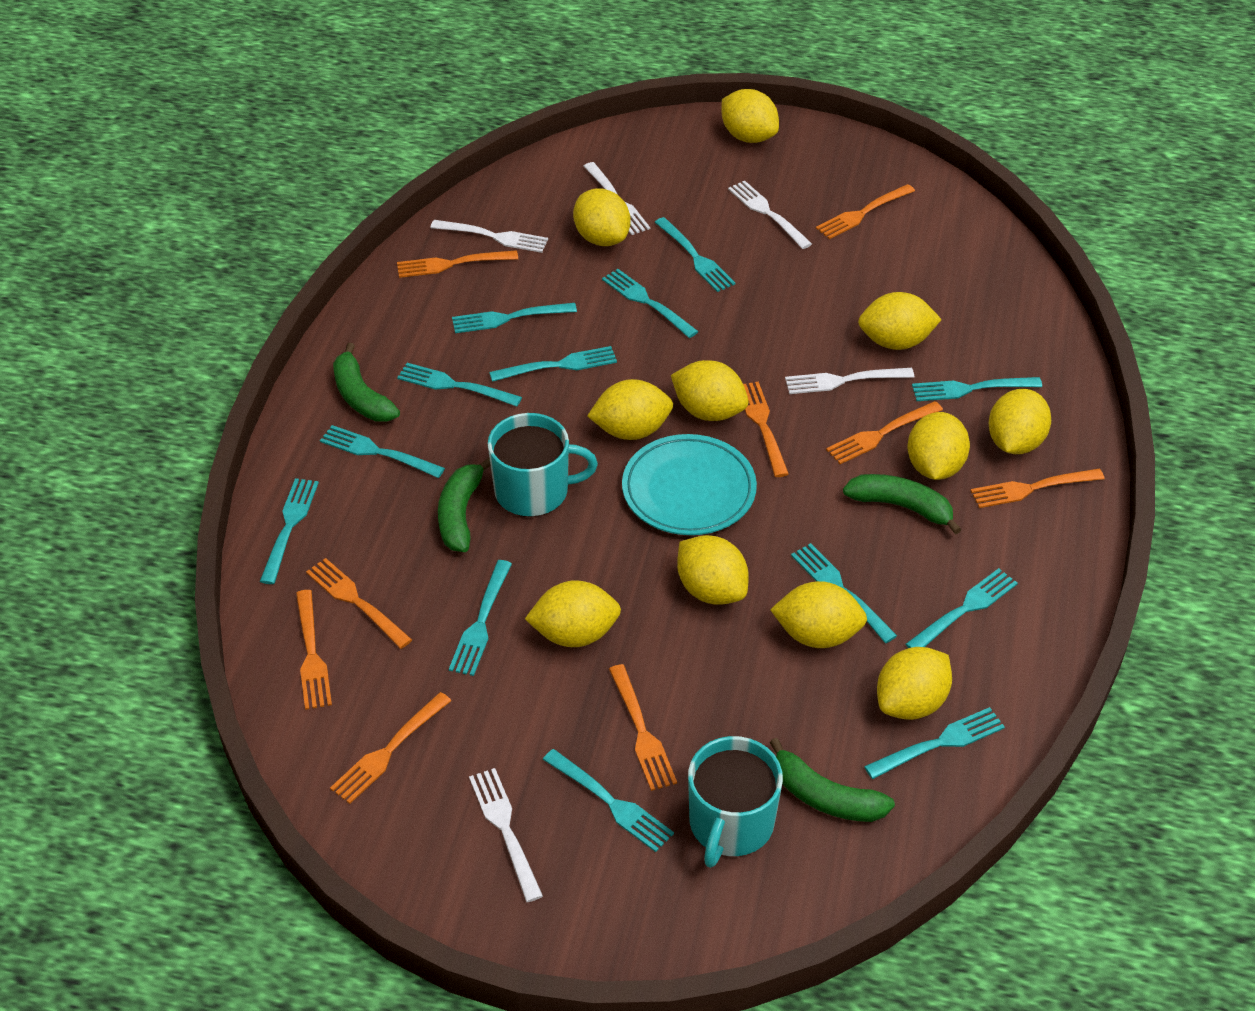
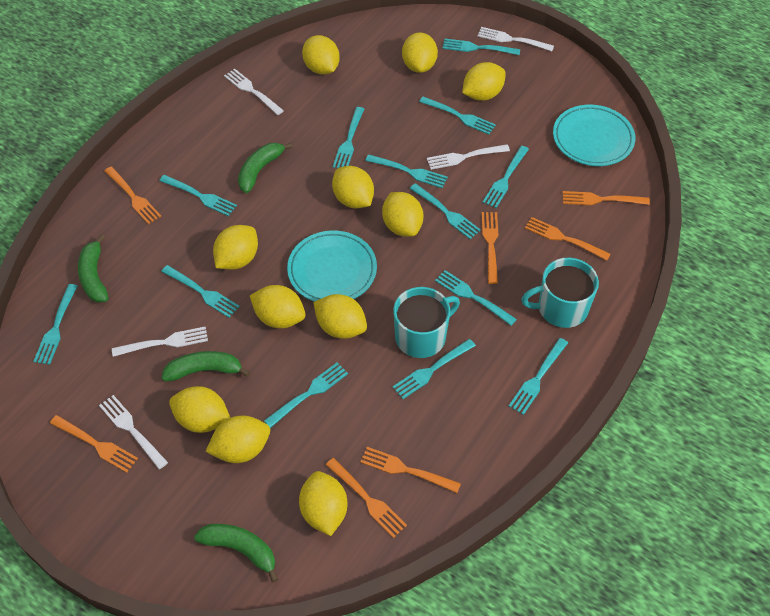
orange fork: [296,590,332,710] [306,558,412,649] [330,692,451,804] [397,250,518,278] [609,664,677,791] [743,382,789,477] [816,184,915,239] [826,401,943,464] [971,469,1105,508] = 9 -> [50,415,138,473] [105,166,161,224] [326,458,407,538] [360,447,461,493] [482,212,498,284] [525,217,611,261] [563,191,650,205] = 7
turquoise plate: [622,434,757,535] = 1 -> [287,231,377,302] [553,105,635,166] = 2

